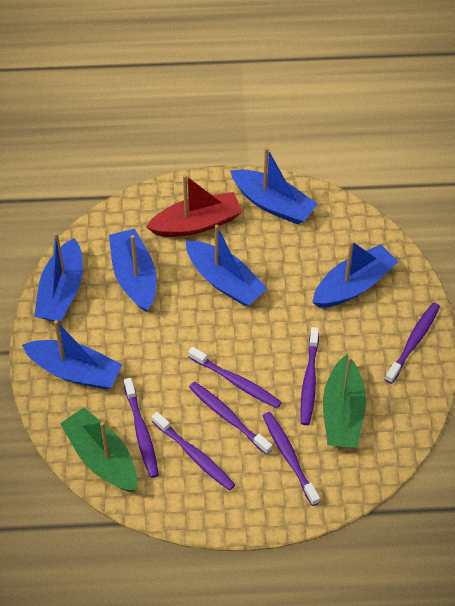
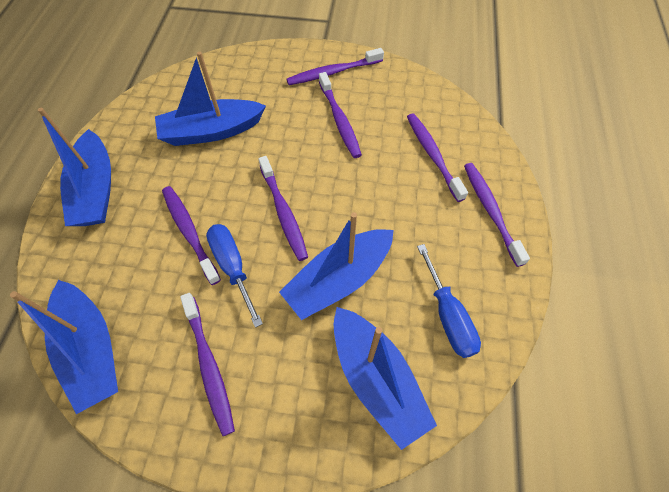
blue boat: [22,320,123,389] [34,232,83,322] [109,228,156,312] [186,225,268,306] [230,147,317,224] [312,241,398,308] = 6 -> [10,280,118,414] [38,108,111,226] [155,51,266,146] [279,212,394,320] [334,307,437,450] = 5
blue screwdriver: none = 0 -> [206,224,263,328] [417,244,481,358] = 2
green boat: [60,407,137,492] [323,354,366,448] = 2 -> none = 0
red boat: [146,175,242,237] = 1 -> none = 0

